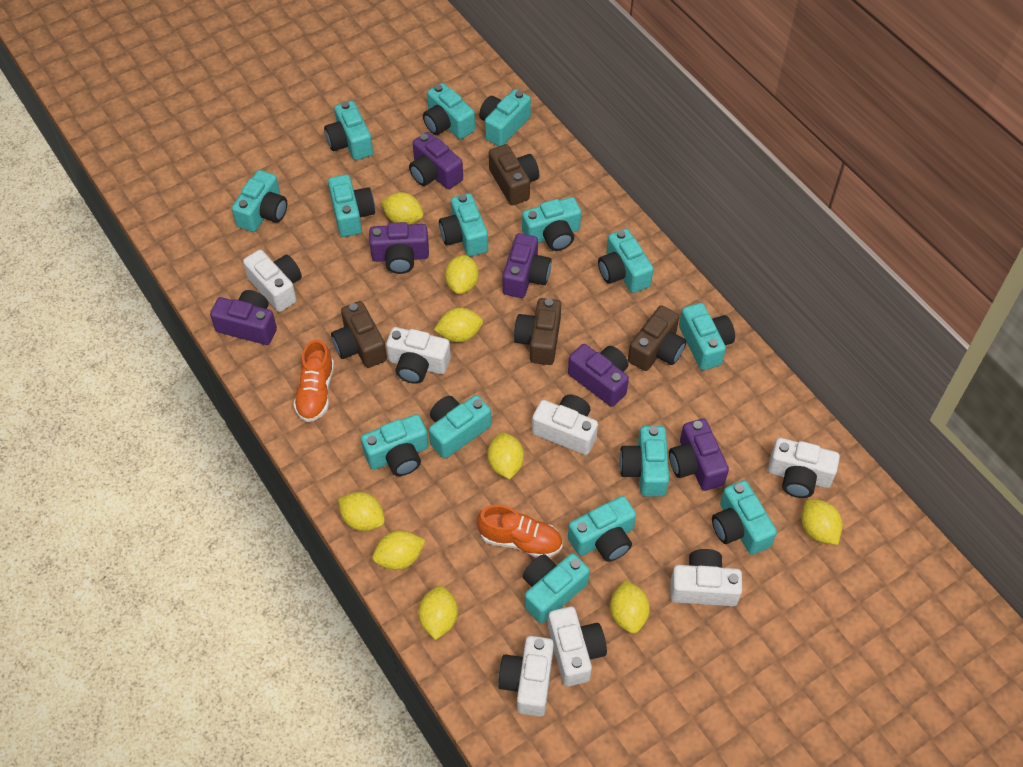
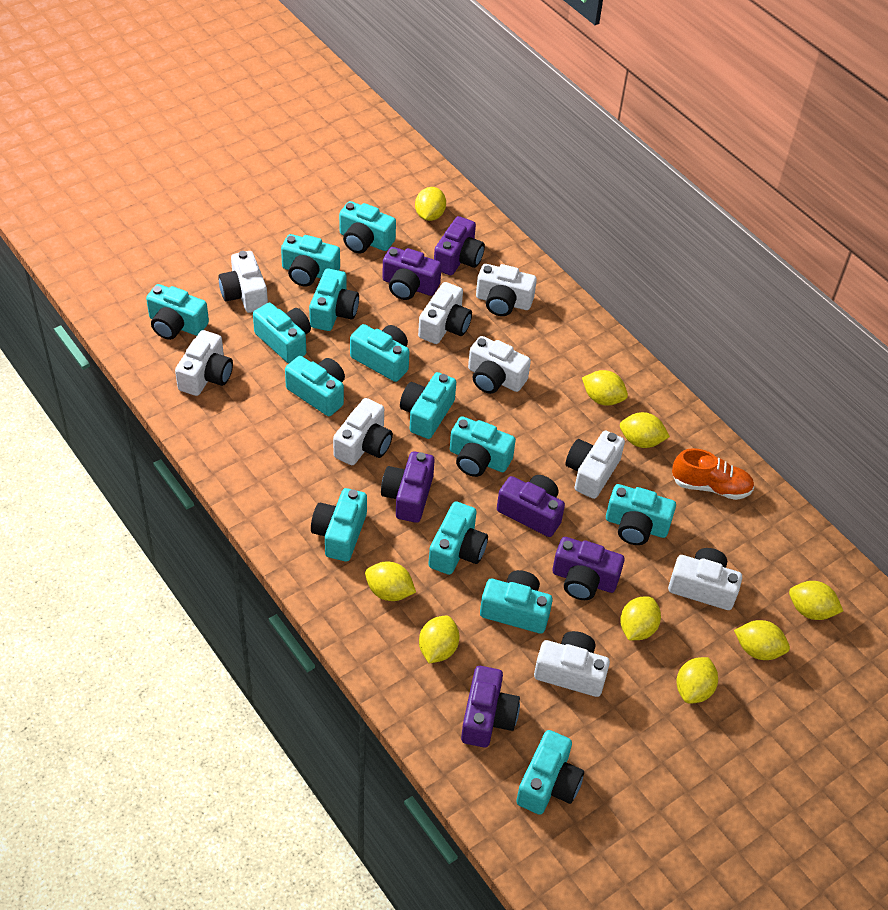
brown camera: [331,301,387,368] [489,144,539,205] [514,298,561,365] [628,305,686,371] = 4 -> none = 0
orange shoe: [293,339,334,422] [477,505,562,558] = 2 -> [672,448,754,500] = 1
turquoise camera: [232,170,287,232] [324,101,373,160] [328,174,375,237] [361,414,429,476] [423,83,475,139] [429,395,491,459] [439,193,488,257] [479,89,531,146] [522,197,581,251] [523,553,590,624] [568,496,636,562] [598,229,653,293] [619,426,669,497] [679,303,735,370] [712,480,777,555] = 15 -> [146,284,209,340] [253,303,311,363] [281,234,340,287] [285,356,345,416] [309,268,359,331] [311,488,367,561] [339,201,396,253] [350,324,410,382] [400,372,456,439] [428,501,488,575] [450,416,516,477] [480,570,553,634] [516,730,584,815] [606,484,676,545] = 14
white camera: [243,250,302,312] [386,327,451,384] [498,636,554,717] [532,395,598,455] [548,607,607,687] [670,549,742,606] [768,438,840,498] = 7 -> [175,330,233,396] [218,251,268,313] [333,398,393,465] [418,282,472,344] [468,336,531,394] [476,264,537,316] [534,631,610,697] [566,430,625,499] [668,548,742,610] = 9

